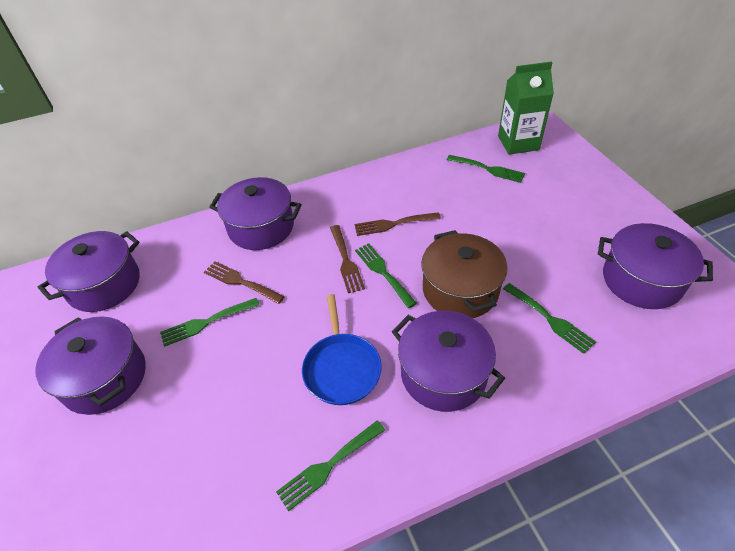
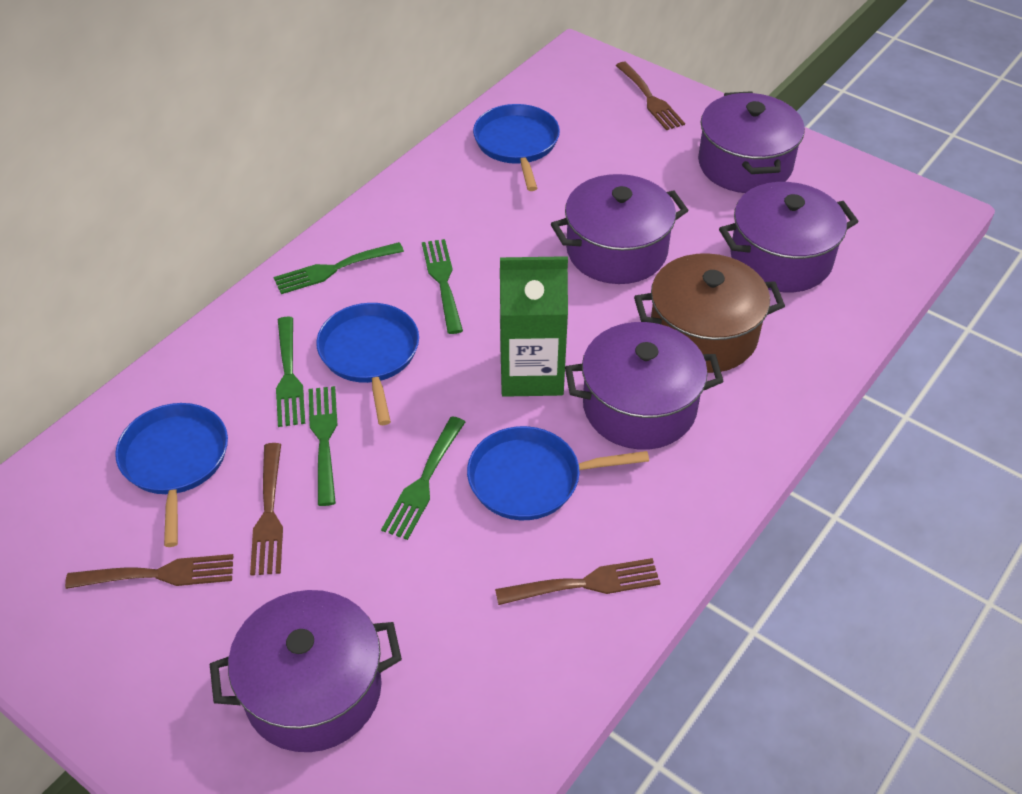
blue pan: [302,294,382,405] = 1 -> [115,403,228,547] [316,303,419,425] [467,426,649,520] [473,104,560,191] = 4
brown fork: [204,261,285,304] [330,225,365,293] [355,212,441,236] = 3 -> [65,554,233,589] [250,443,283,576] [495,558,660,605] [615,62,685,130] = 4

